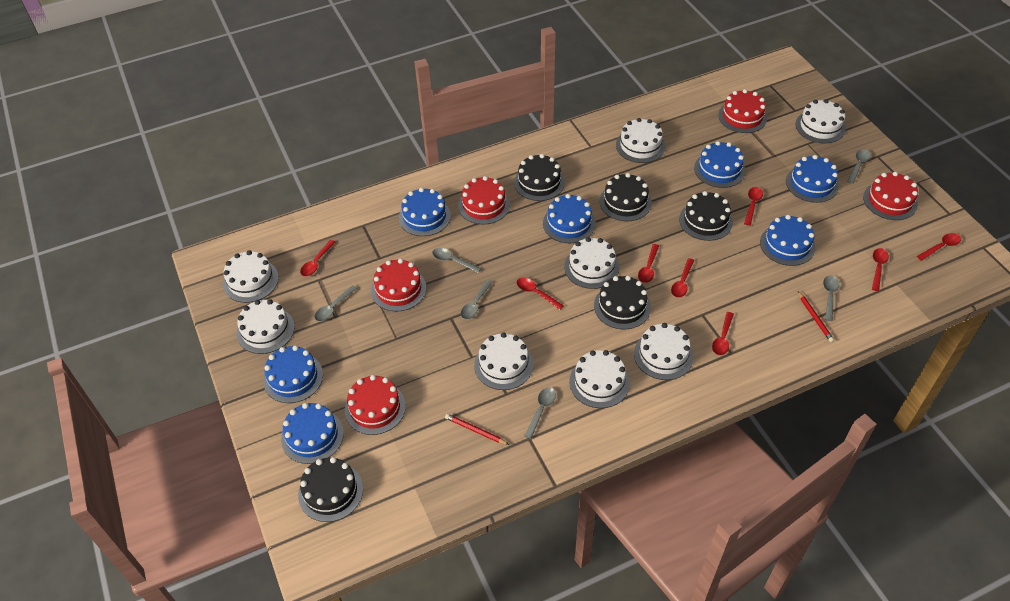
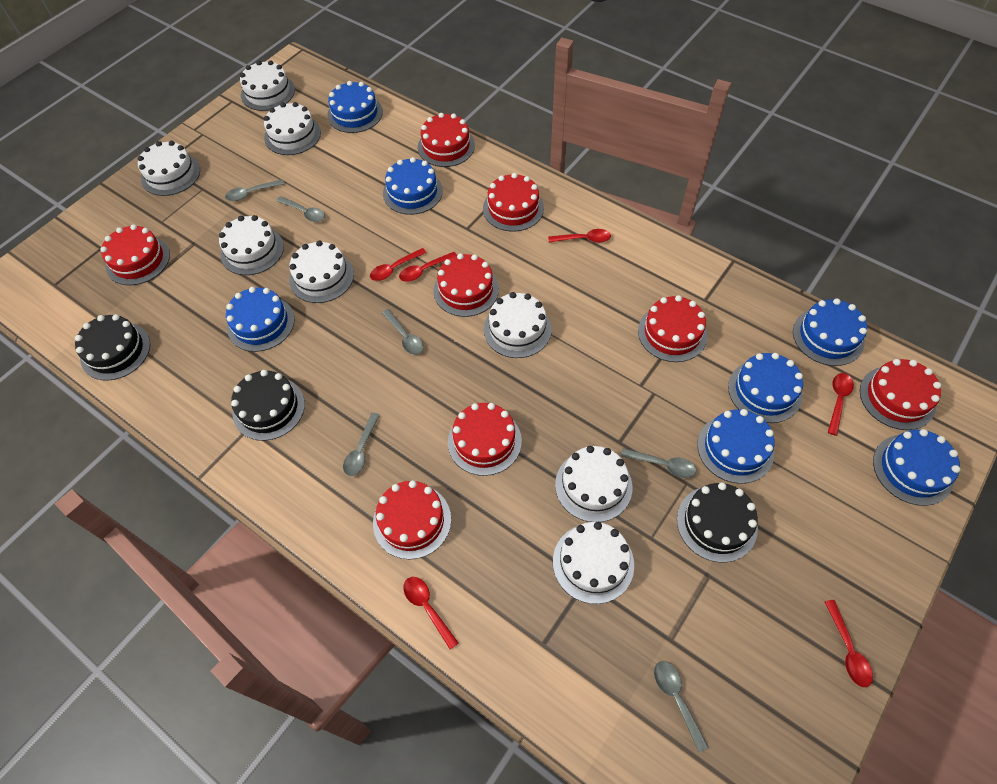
black cake: [298,457,363,522] [514,154,565,201] [594,276,651,329] [599,173,652,221] [679,191,733,241] = 5 -> [75,314,150,381] [231,370,305,441] [677,482,758,563] = 3
red cake: [345,375,406,435] [371,259,426,311] [458,176,510,225] [718,89,767,133] [863,172,918,220] = 5 -> [100,224,170,285] [373,480,451,559] [418,113,475,167] [433,253,499,317] [448,403,522,476] [483,173,544,232] [638,295,707,362] [860,359,941,430] = 8
red pencil: [445,414,509,445] [798,291,834,342] = 2 -> none = 0
red spoon: [300,240,335,277] [517,278,564,310] [638,244,659,283] [671,258,694,298] [712,312,734,355] [744,187,763,226] [872,248,889,291] [917,233,961,261] = 8 -> [370,248,426,281] [399,252,457,282] [403,577,459,650] [548,229,611,243] [825,600,873,687] [828,373,854,436] = 6

